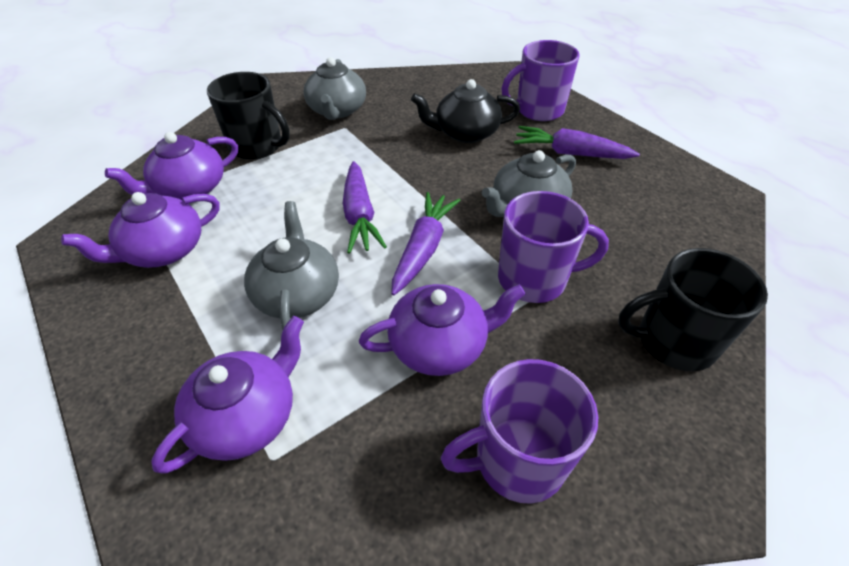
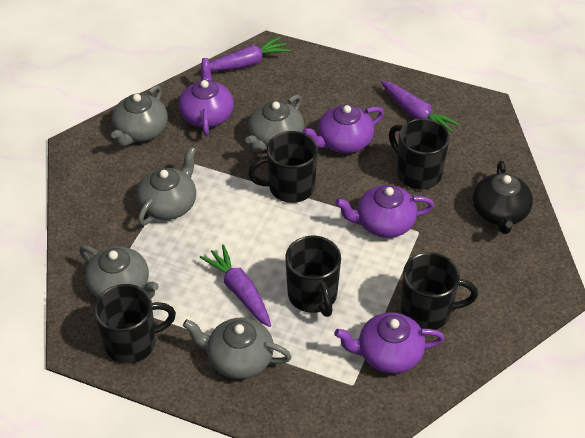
black mug: [207,72,290,160] [618,248,768,371] = 2 -> [94,284,176,364] [248,131,318,203] [285,236,341,317] [389,118,450,189] [401,252,478,330] = 5
grey teapot: [244,201,339,330] [304,57,366,120] [482,150,576,217] = 3 -> [79,245,159,298] [111,85,168,147] [137,147,196,226] [183,317,292,379] [245,94,304,152] = 5
purple mug: [441,359,598,504] [498,191,609,303] [501,40,580,121] = 3 -> none = 0

